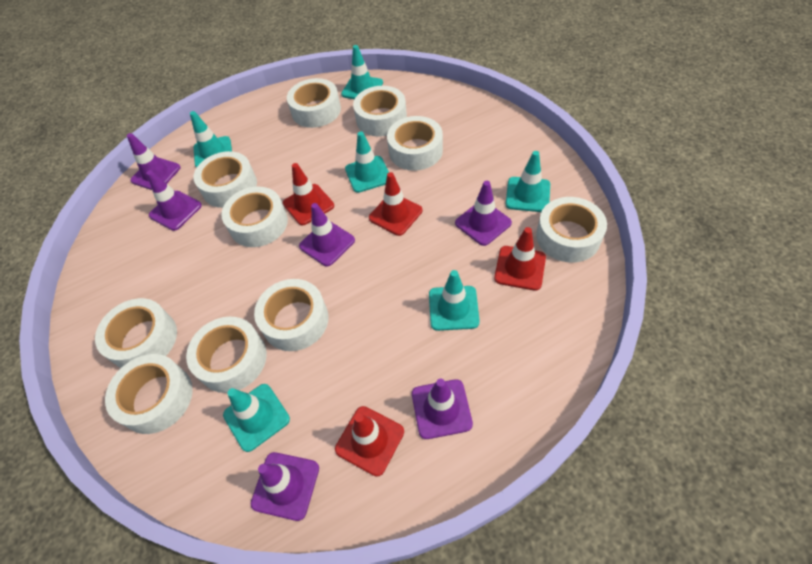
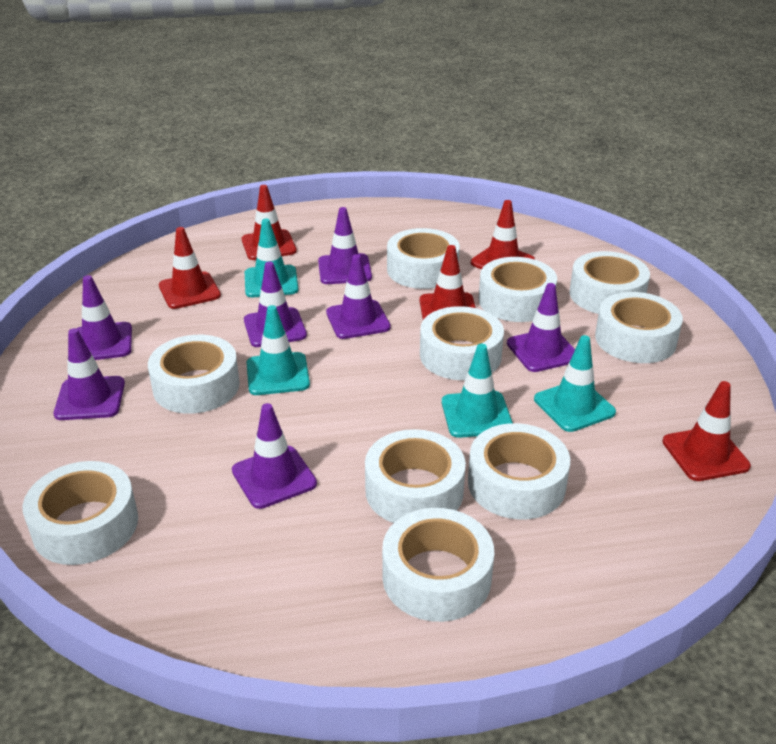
purple traffic cone: [127,133,180,190] [146,170,202,231] [251,452,319,521] [299,203,355,266] [412,379,473,439] [455,181,512,246] = 6 -> [54,328,125,420] [76,275,132,360] [232,403,317,509] [244,262,307,347] [318,207,372,284] [326,254,391,339] [507,283,575,372] = 7
red traffic cone: [283,163,334,225] [335,406,404,477] [369,172,423,236] [494,227,546,291] = 4 -> [159,227,221,309] [242,185,297,260] [419,245,476,320] [471,200,535,269] [662,381,751,481] = 5
turquoise traffic cone: [190,111,232,168] [223,384,290,452] [341,45,383,99] [345,131,389,193] [429,270,480,331] [506,151,550,212] = 6 -> [245,219,298,297] [247,305,310,395] [442,344,513,438] [534,335,616,432] = 4

